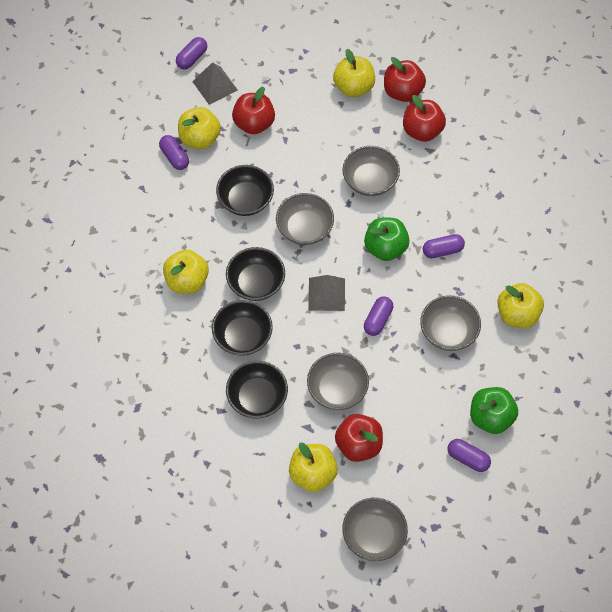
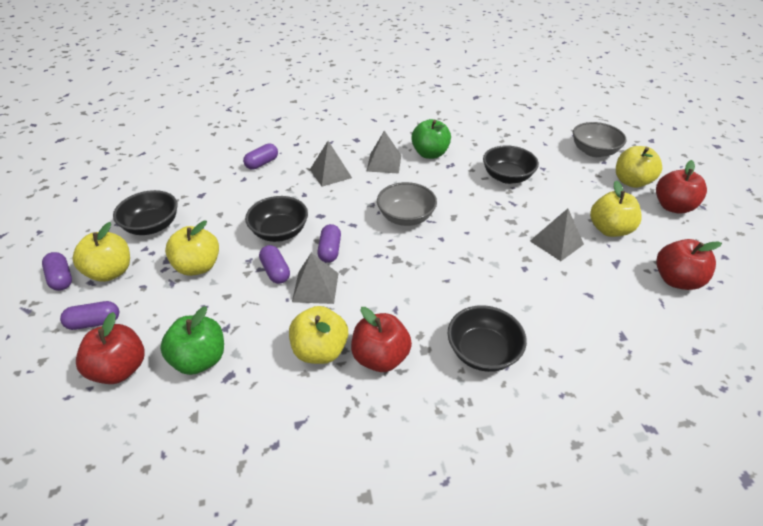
grey bowl: [276,193,334,245] [307,353,369,410] [342,498,408,561] [343,146,400,196] [420,295,481,351] = 5 -> [377,182,437,226] [573,122,627,157] = 2
grey pyramid: [192,62,238,105] [308,275,345,311] = 2 -> [292,253,339,304] [310,141,352,187] [367,130,401,174] [530,208,584,261] = 4

